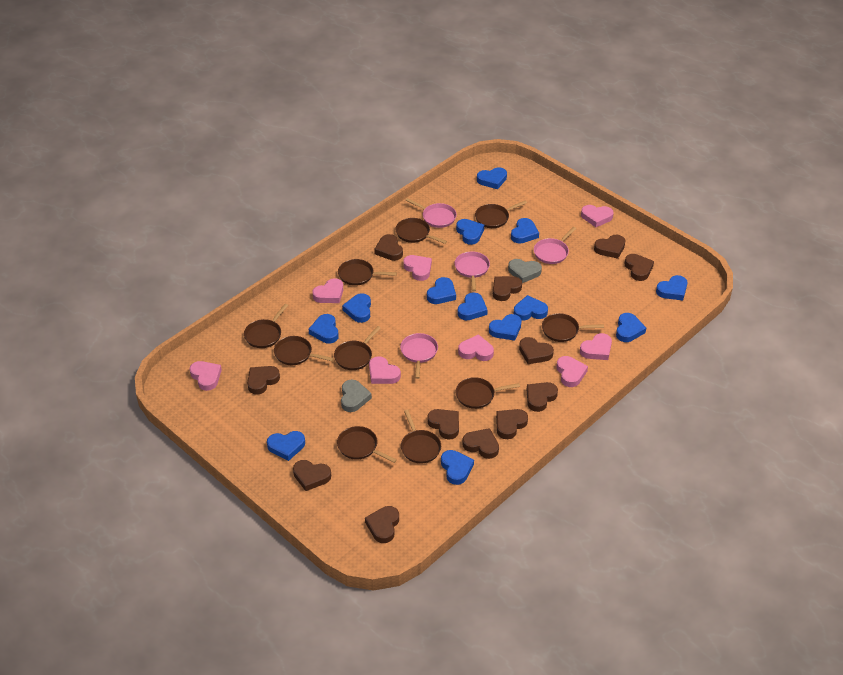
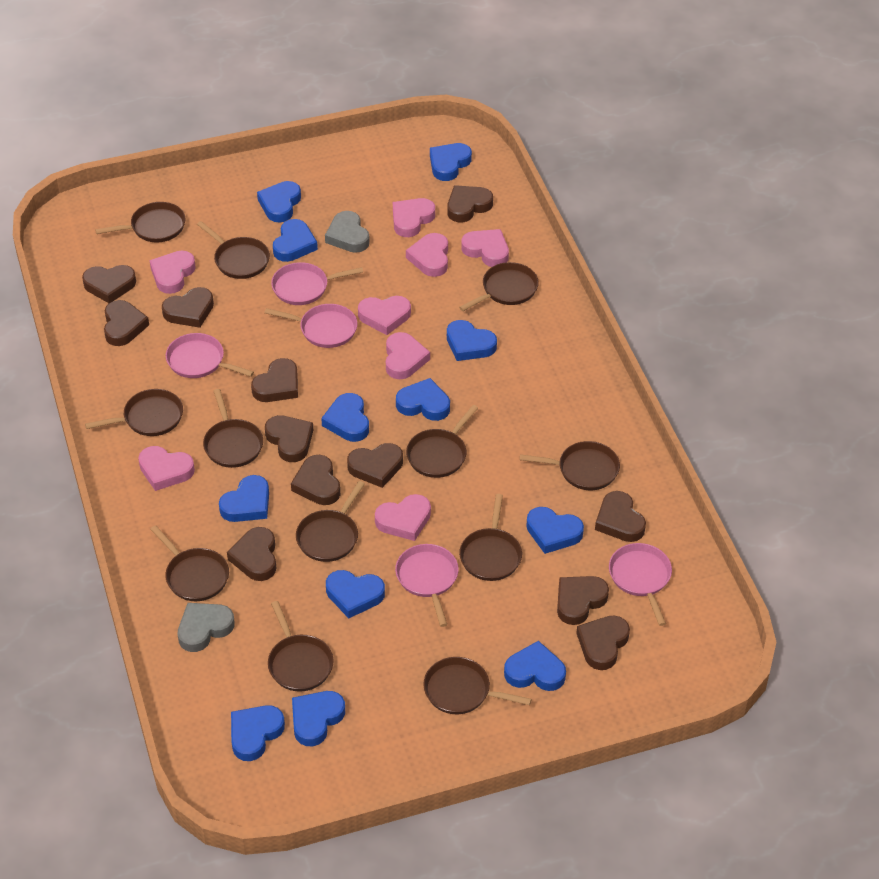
blue heart: [267,431,305,461] [309,314,339,343] [342,293,371,323] [427,277,456,304] [441,450,474,485] [456,219,484,245] [458,292,488,320] [477,167,507,189] [489,314,521,341] [511,218,539,244] [514,295,548,321] [616,313,646,342] [656,275,687,300] = 13 -> [219,475,269,522] [231,705,285,761] [257,181,301,222] [273,219,318,262] [292,691,345,746] [321,393,369,442] [326,570,385,618] [396,378,450,421] [430,143,472,181] [447,320,497,361] [504,641,566,691] [526,507,584,554] = 12
brown pan: [244,304,288,348] [274,336,334,365] [334,326,381,370] [337,426,397,463] [338,259,397,286] [395,218,447,244] [401,409,441,463] [456,377,520,409] [475,200,527,228] [542,313,604,342] = 10 -> [85,389,183,436] [95,202,185,242] [150,525,229,601] [197,221,270,279] [203,389,263,468] [268,601,334,691] [296,481,365,562] [406,405,478,478] [423,657,531,714] [459,262,539,311] [459,494,522,581] [520,441,620,490] = 12
pink pan: [400,333,438,379] [406,198,457,228] [454,251,490,291] [534,227,576,264] = 4 -> [166,333,254,378] [264,304,357,348] [271,262,363,305] [395,544,459,627] [609,543,672,626] = 5

